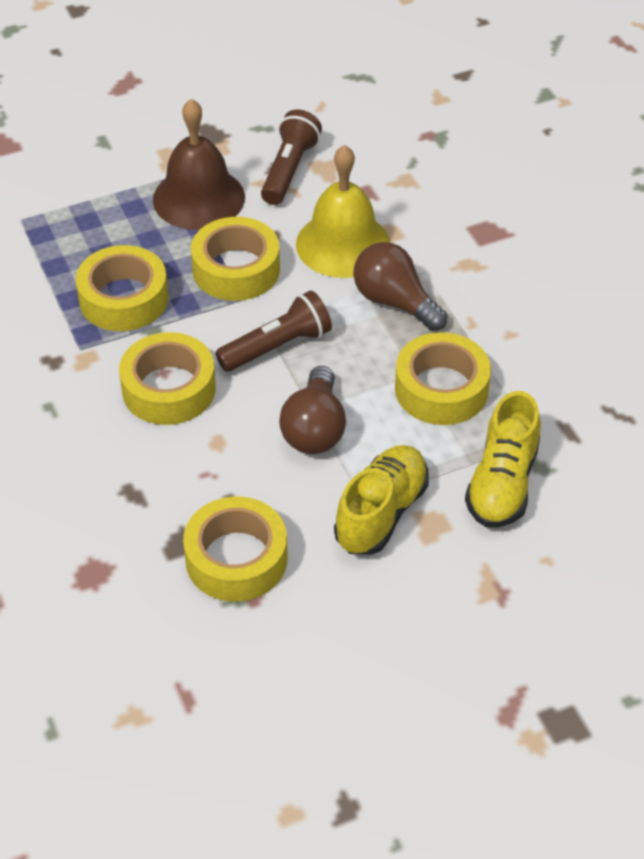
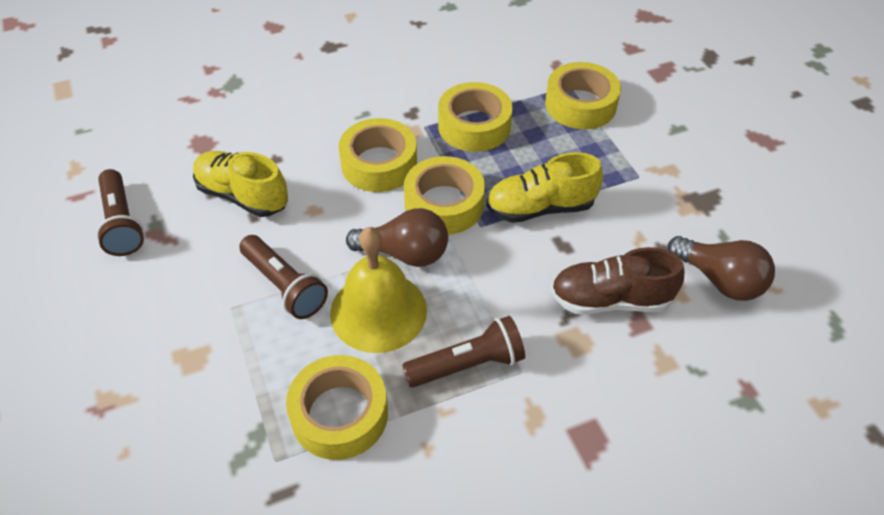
brown bell: [153,99,245,230] = 1 -> none = 0
brown flashlight: [216,290,332,372] [261,109,322,205] = 2 -> [96,169,144,256] [239,235,328,319] [402,316,525,388] = 3
brown shoe: none = 0 -> [551,247,684,315] = 1

